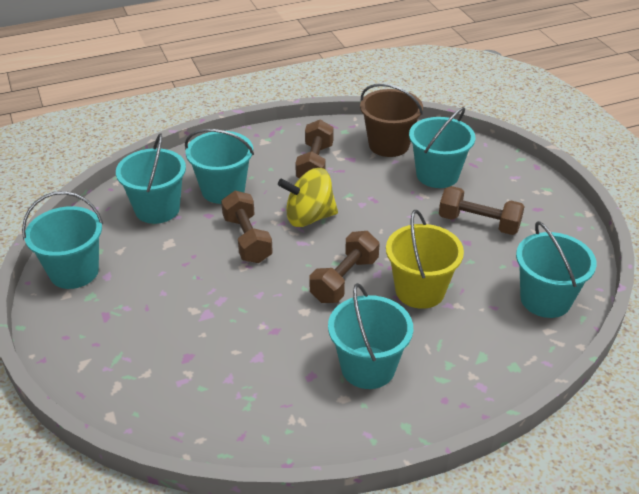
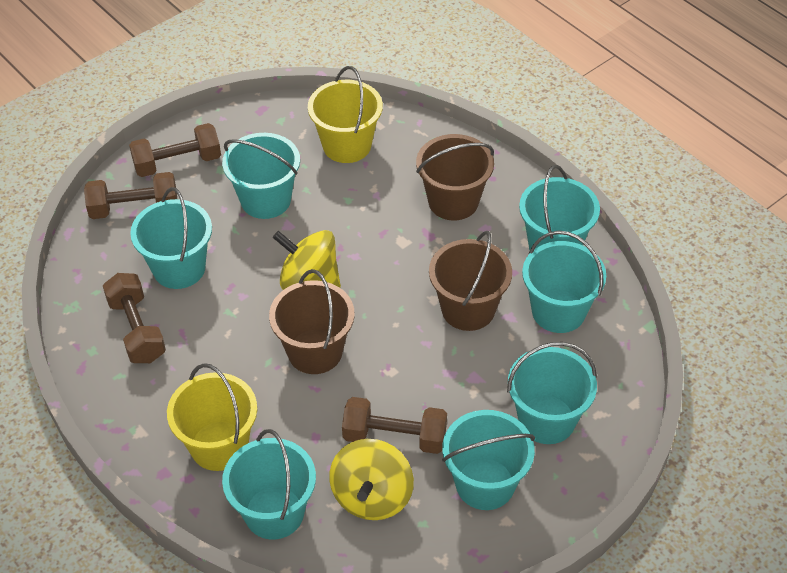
brown bucket: [360,83,423,157] = 1 -> [269,269,355,374] [416,134,494,220] [429,231,512,331] = 3
turquoise bucket: [22,191,103,289] [116,133,186,224] [185,129,254,204] [328,283,413,389] [409,107,475,188] [516,221,597,318] = 6 -> [130,187,212,289] [222,133,300,219] [222,429,316,540] [442,410,535,510] [507,342,597,444] [519,165,600,250] [522,230,606,333] = 7
yellow bucket: [386,210,464,309] = 1 -> [167,363,257,471] [308,66,383,163] = 2
yellow spinning top: [278,168,338,227] = 1 -> [273,230,341,290] [329,439,414,520] = 2

